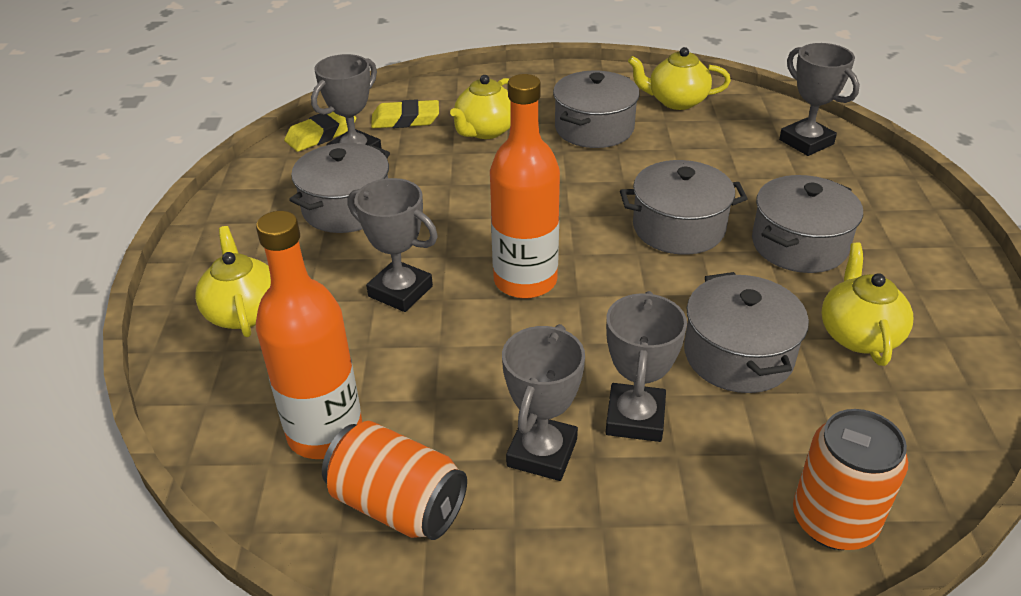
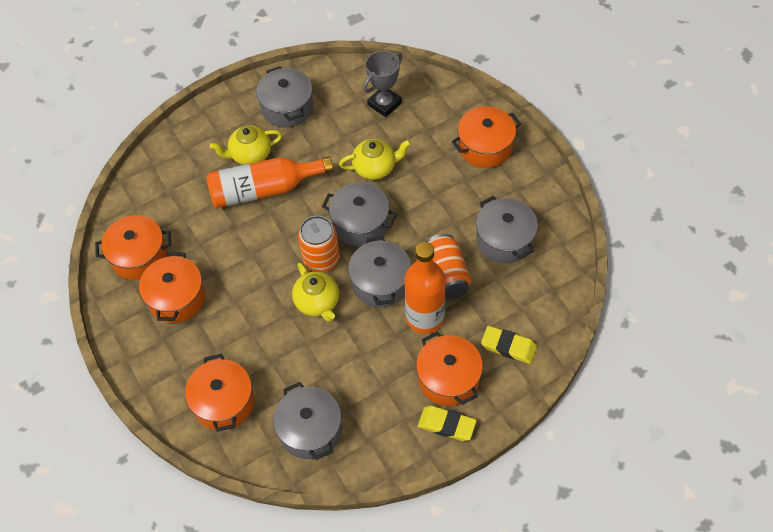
grey trophy: [311,54,382,149] [348,178,438,312] [502,324,585,481] [606,291,687,442] [779,43,860,156] = 5 -> [363,50,402,117] = 1
orange pot: none = 0 -> [95,215,171,280] [139,252,205,323] [185,354,254,432] [416,332,483,406] [452,106,521,168] = 5
yellow teapot: [195,226,271,337] [450,75,511,139] [628,47,731,110] [821,243,913,366] = 4 -> [210,125,282,165] [292,263,339,322] [339,139,411,180] = 3

